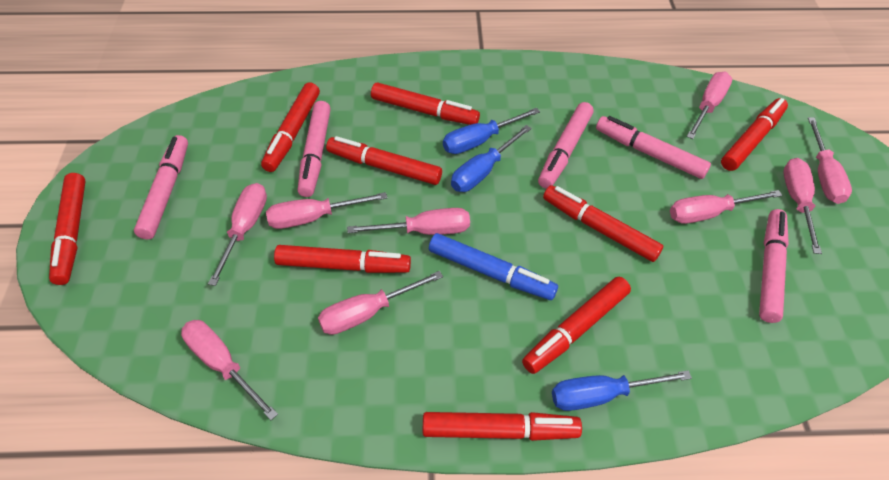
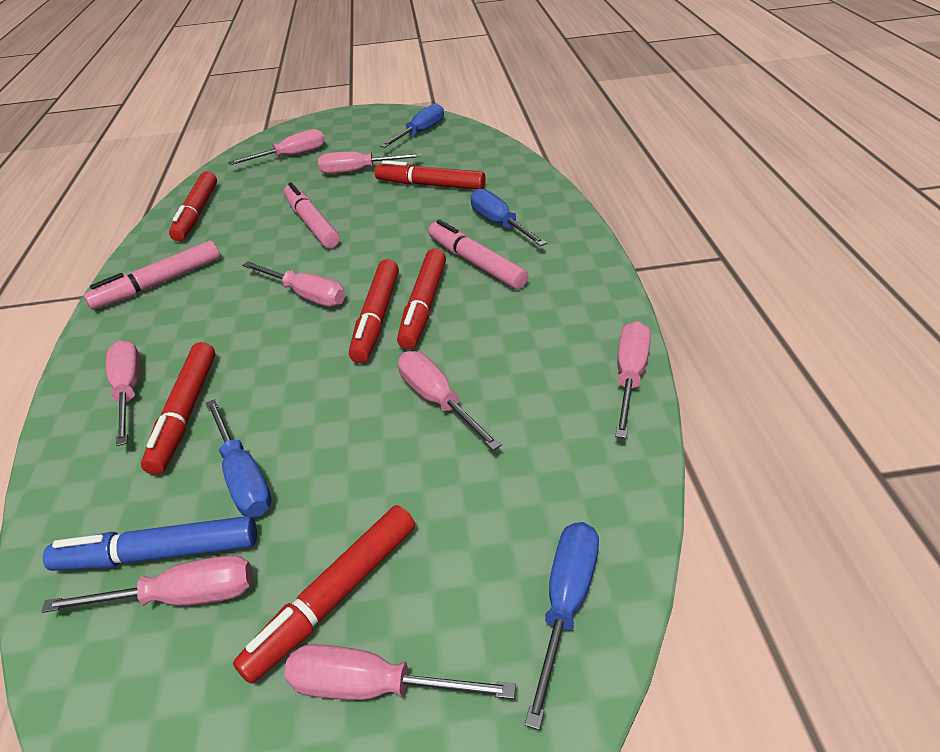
blue screwdriver: [443,108,540,154] [451,125,532,192] [552,370,692,411] = 3 -> [206,399,272,517] [380,103,444,148] [471,189,547,246] [525,522,599,730] = 4
pink marker: [134,135,188,239] [298,101,331,197] [538,102,594,189] [596,116,711,179] [759,209,789,323] = 5 -> [84,241,220,310] [284,182,340,248] [428,220,528,289] = 3
pink screwdriver: [181,320,278,420] [208,183,267,286] [266,192,387,229] [318,271,443,335] [347,208,470,235] [670,190,782,224] [686,72,732,139] [783,158,822,254] [808,117,852,204] = 9 -> [41,555,253,613] [106,340,140,446] [228,129,325,165] [242,261,345,307] [284,644,516,700] [318,152,421,174] [398,351,502,450] [615,321,651,438] = 8
red marker: [49,173,86,285] [261,83,320,172] [274,245,411,273] [326,136,442,185] [371,82,480,125] [423,412,582,441] [522,277,631,374] [543,185,663,262] [721,98,788,171] = 9 -> [141,342,216,475] [169,171,217,241] [233,505,415,684] [349,259,399,363] [375,160,486,190] [397,248,446,349] = 6

